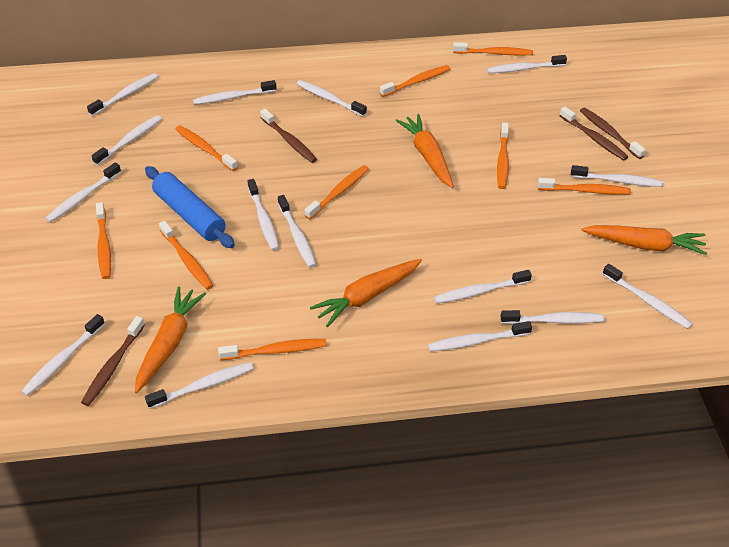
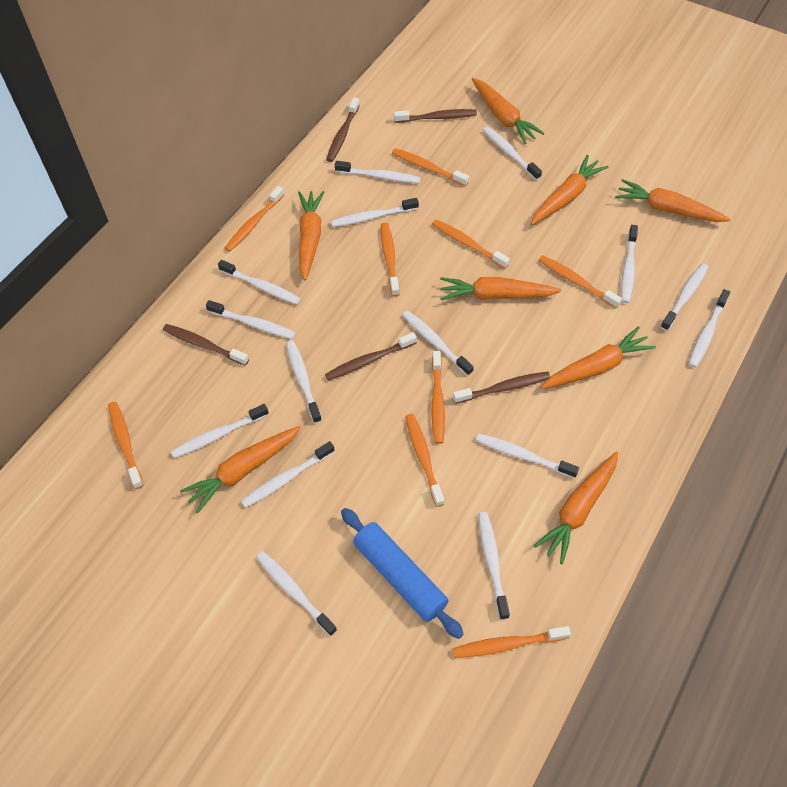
brown toothbrush: [81,316,145,406] [260,109,317,163] [559,107,628,160] [580,108,646,159] = 4 -> [163,324,249,366] [325,332,417,381] [326,97,360,162] [394,109,477,123] [453,372,550,404] = 5
orange carrot: [135,286,206,393] [310,259,422,327] [396,114,454,188] [581,225,707,255] = 4 -> [180,426,301,514] [298,191,324,280] [440,277,561,300] [472,78,545,144] [531,155,608,225] [534,452,618,564] [541,326,656,389] [615,179,731,222] = 8

